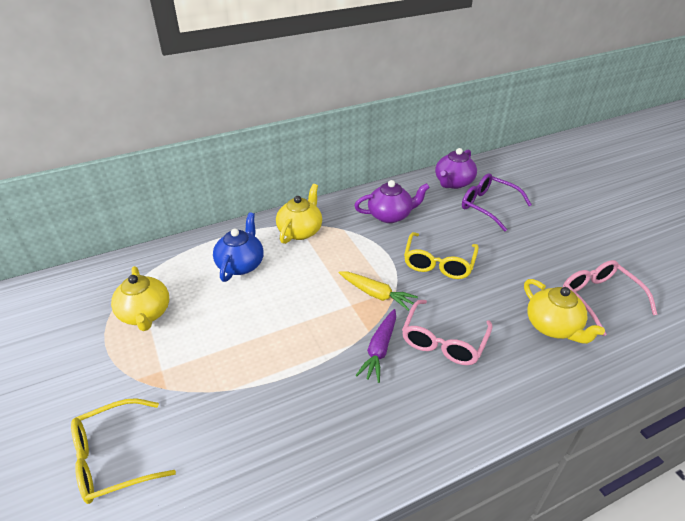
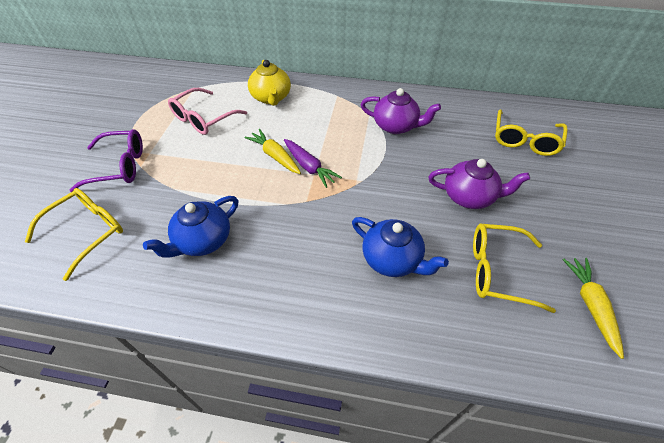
blue teapot: [213,212,264,282] = 1 -> [143,196,238,258] [352,217,449,277] = 2
pink glasses: [402,300,493,365] [563,260,658,336] = 2 -> [168,88,247,135] = 1
yellow carrot: [339,271,418,311] = 1 -> [244,129,301,174] [563,258,624,359] = 2
yellow glasses: [71,398,176,504] [404,232,479,279] = 2 -> [25,188,123,281] [473,224,556,313] [495,110,568,156] = 3
yellow teapot: [111,266,169,331] [276,184,322,244] [524,279,605,344] = 3 -> [248,60,291,106] = 1

